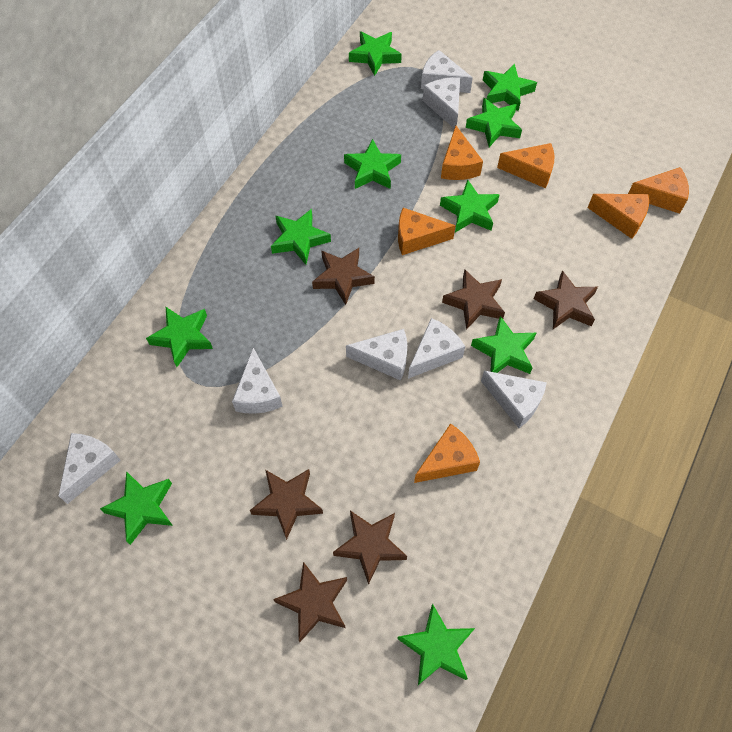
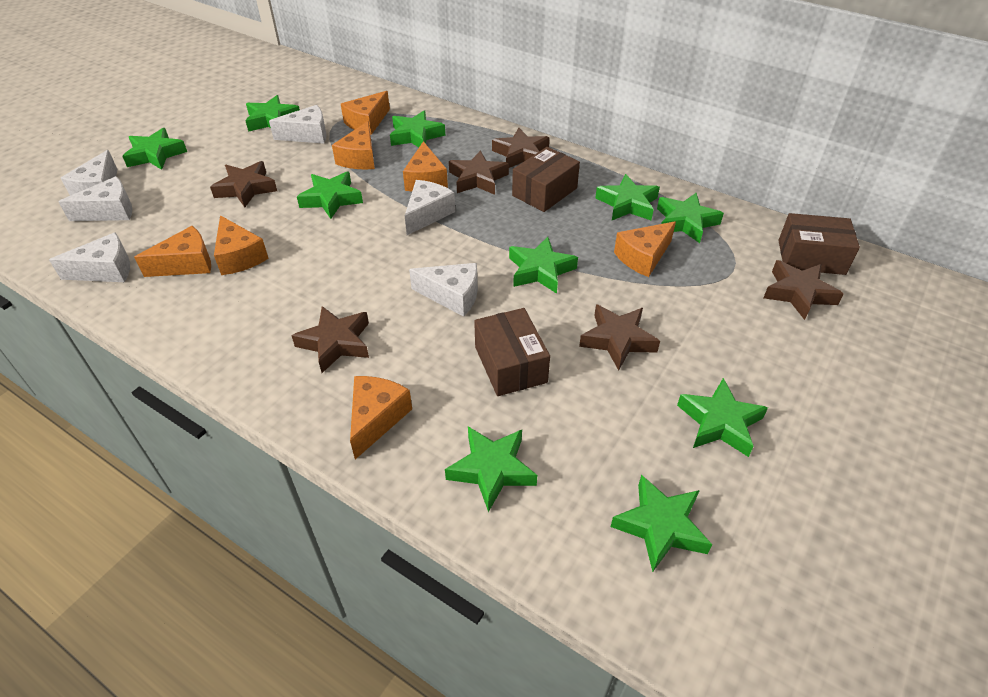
brown box: none = 0 -> [474,308,550,396] [512,147,580,212] [778,213,860,275] = 3
orange cheese: [398,208,456,255] [414,423,480,483] [441,126,483,180] [497,143,554,188] [588,194,649,239] [628,167,689,214] = 6 -> [134,226,211,277] [214,215,269,275] [332,121,375,169] [341,91,390,135] [350,376,412,459] [403,141,448,192] [614,221,676,277] = 7
white cheese: [59,433,121,504] [232,348,283,414] [346,329,407,381] [408,318,465,379] [421,50,473,93] [423,77,460,129] [481,371,547,428] = 7 -> [49,232,130,282] [58,176,132,221] [61,150,117,196] [269,105,327,144] [405,180,455,235] [409,263,478,317] = 6

